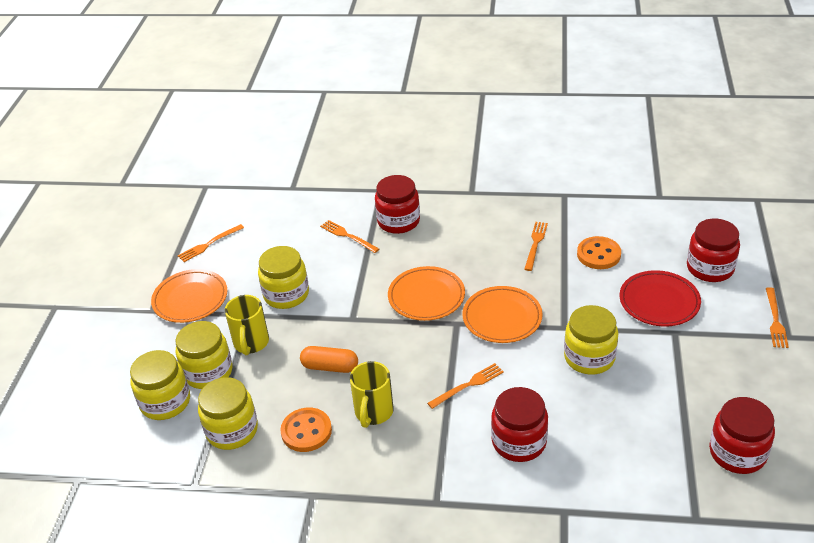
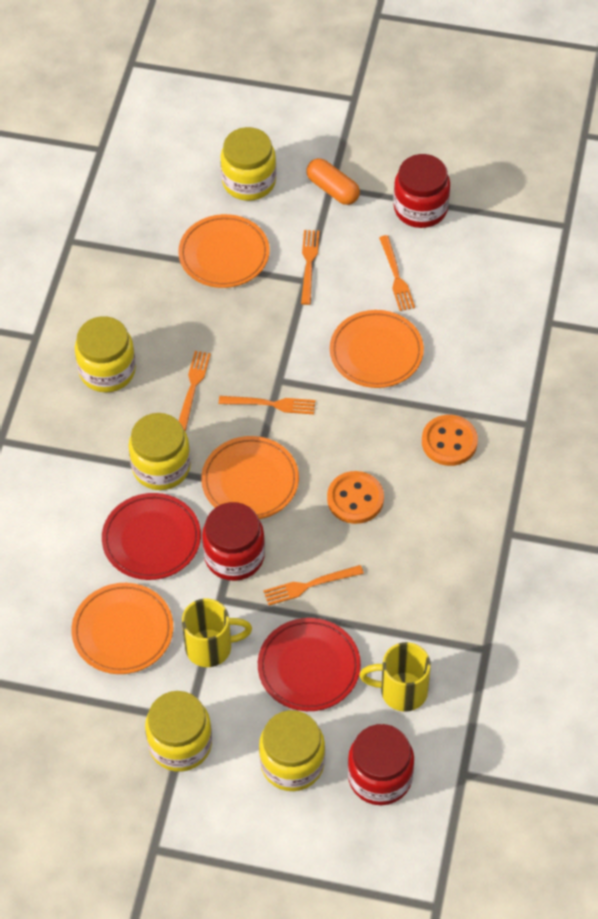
orange plate: [151,269,228,323] [388,266,465,321] [462,286,543,343] = 3 -> [71,583,173,674] [178,214,270,288] [201,436,299,519] [330,310,424,388] = 4
red jar: [375,175,420,234] [491,387,548,462] [687,219,740,282] [709,397,775,474] = 4 -> [202,502,265,581] [348,724,414,805] [393,154,450,228] = 3
red plate: [620,270,701,327] = 1 -> [102,493,201,580] [258,618,361,711] = 2

